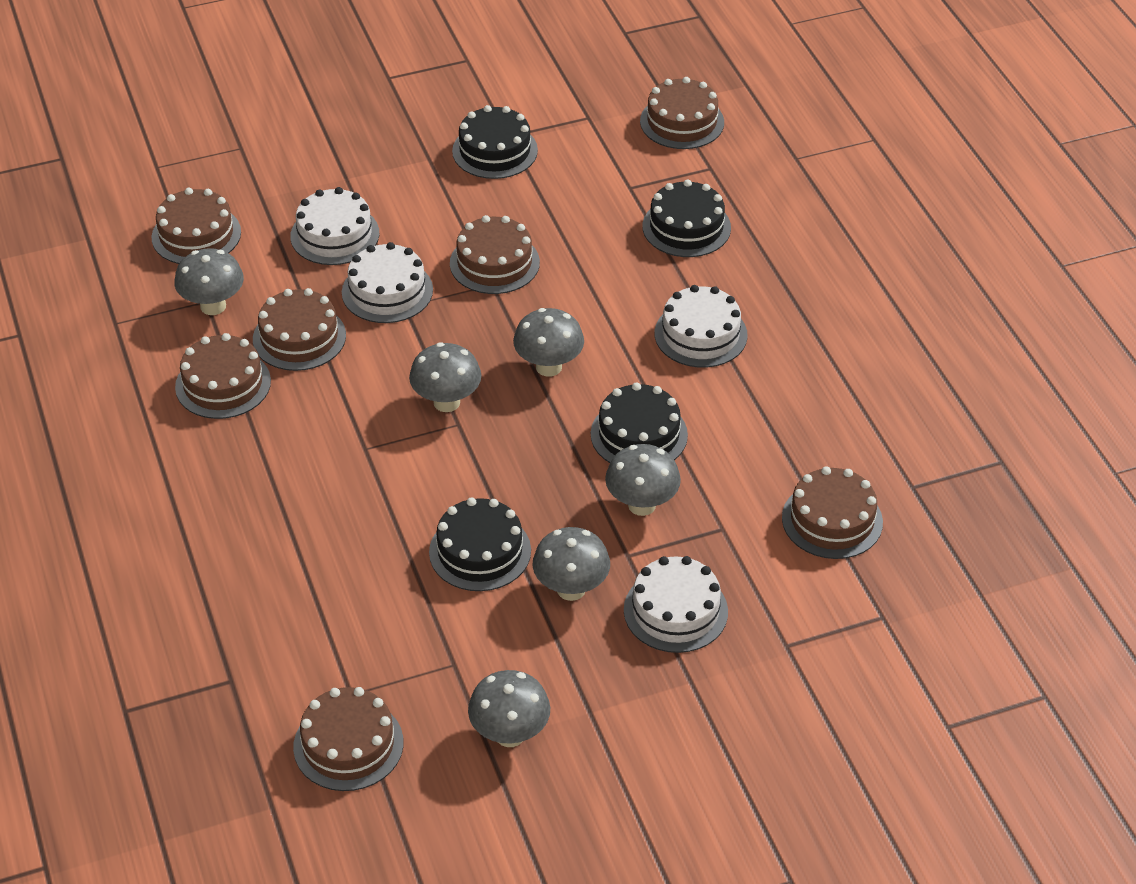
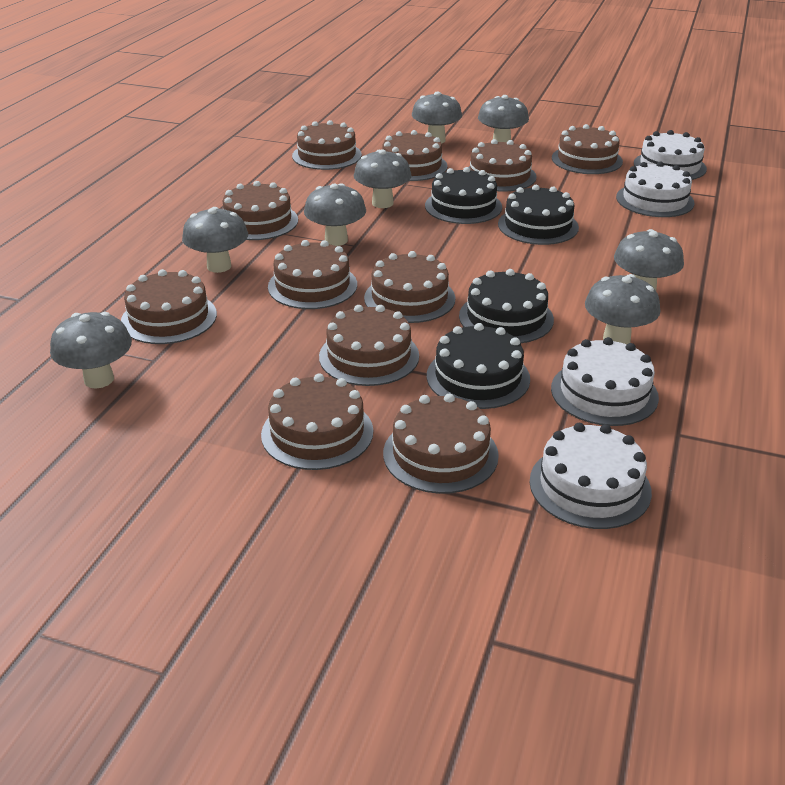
brown cake: [152,188,241,264] [175,333,271,419] [253,288,346,371] [293,687,403,791] [450,215,540,294] [640,77,724,149] [782,466,883,559] = 7 -> [121,269,217,344] [223,181,298,240] [261,373,373,470] [268,240,357,309] [292,120,362,170] [319,305,419,386] [364,251,456,323] [382,130,448,181] [383,394,499,494] [469,139,537,191] [552,124,623,174] = 11
grey mushroom: [174,248,244,315] [409,342,481,412] [468,670,550,747] [513,308,584,377] [533,527,610,601] [605,444,681,516] = 6 -> [50,312,132,389] [182,207,248,273] [304,183,366,246] [354,149,411,208] [412,92,462,144] [478,95,529,142] [585,274,660,344] [614,229,684,291] = 8

